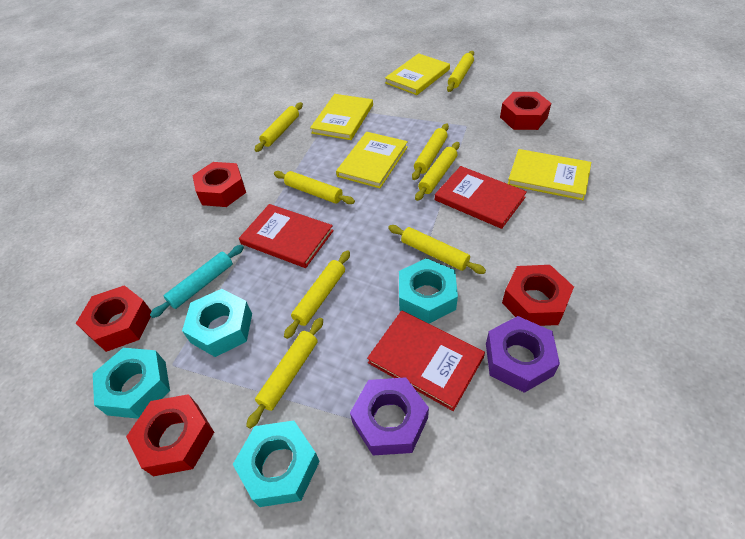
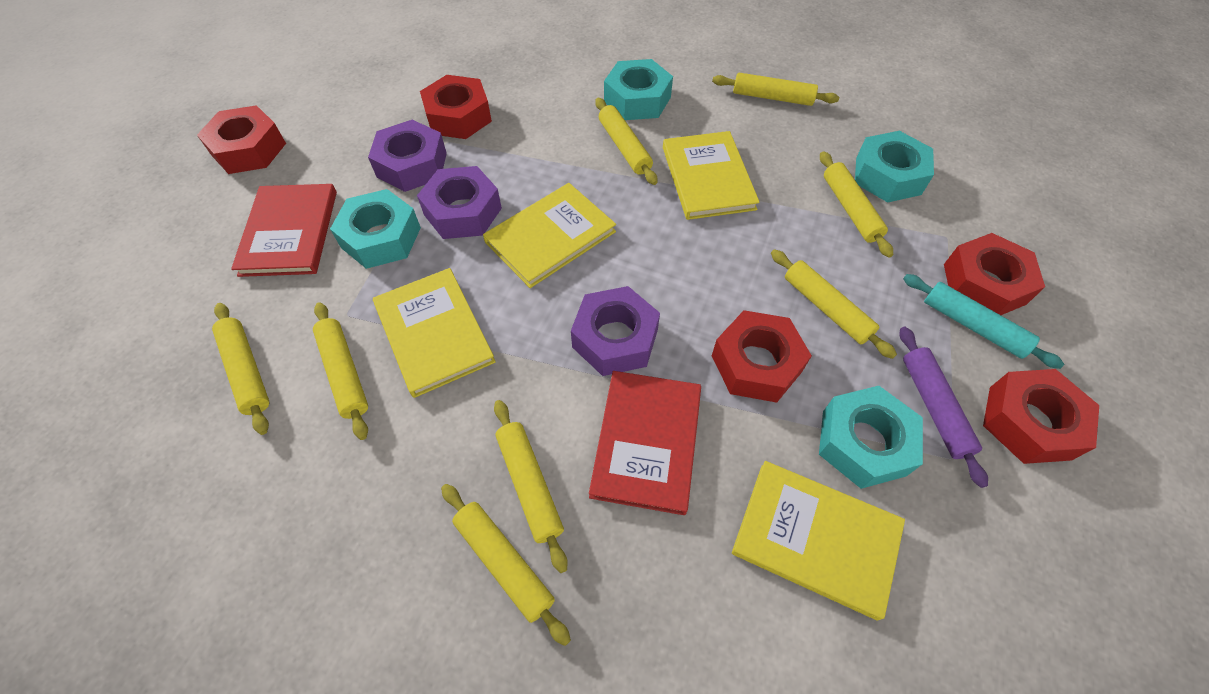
purple nut: [350,377,429,455] [486,316,560,393] = 2 -> [368,120,447,192] [417,166,502,239] [571,286,660,376] = 3
purple rolling pin: none = 0 -> [900,327,988,488] = 1
red book: [239,204,334,268] [367,310,485,411] [435,166,527,229] = 3 -> [231,184,337,277] [589,371,701,515] = 2

